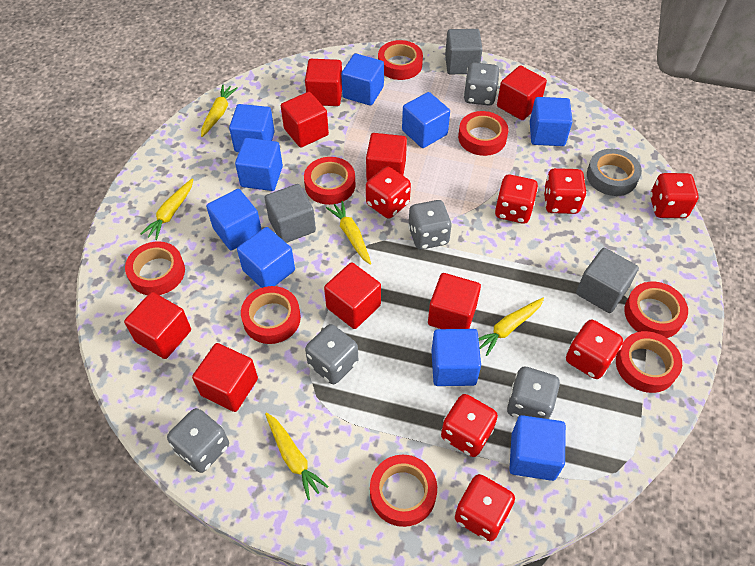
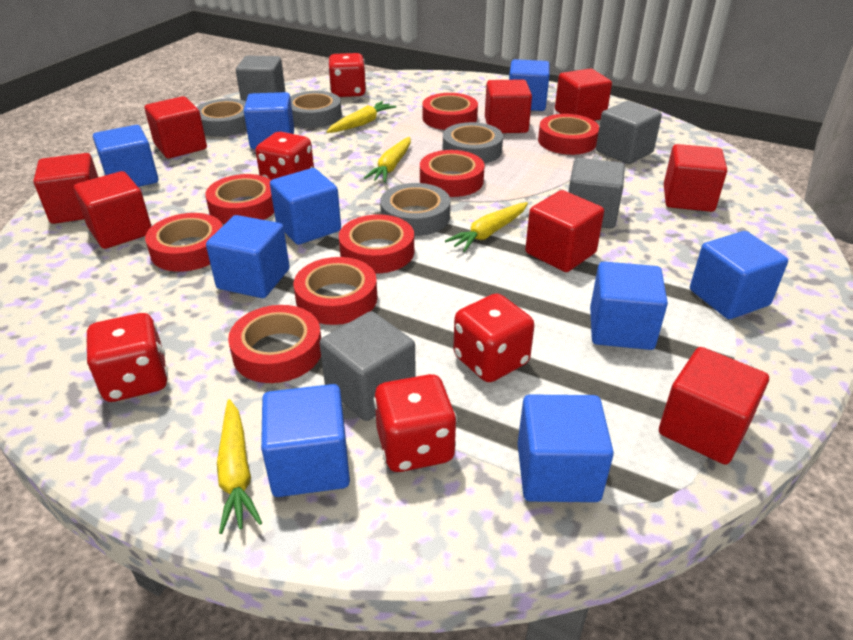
grey cube: [265,184,316,243] [445,29,482,74] [576,248,639,313] = 3 -> [236,56,285,101] [319,311,416,421] [568,158,625,229] [596,101,662,164] = 4
grey dice: [167,408,229,473] [305,324,358,384] [408,200,452,250] [463,62,499,106] [507,367,560,419] = 5 -> none = 0
grey tape: [587,149,642,196] = 1 -> [197,98,247,137] [290,91,342,128] [380,183,450,236] [443,122,503,164] = 4
red dice: [366,166,411,218] [441,394,498,457] [455,474,515,541] [495,174,538,224] [543,168,587,214] [566,320,623,379] [650,173,699,218] = 7 -> [86,313,168,402] [256,132,314,180] [328,53,366,97] [374,374,457,472] [453,293,534,382] = 5
yellow carrot: [140,178,193,240] [201,85,238,137] [265,412,329,500] [326,201,371,265] [479,298,544,356] = 5 -> [217,399,262,534] [326,101,396,133] [364,137,411,182] [445,202,528,252] = 4

